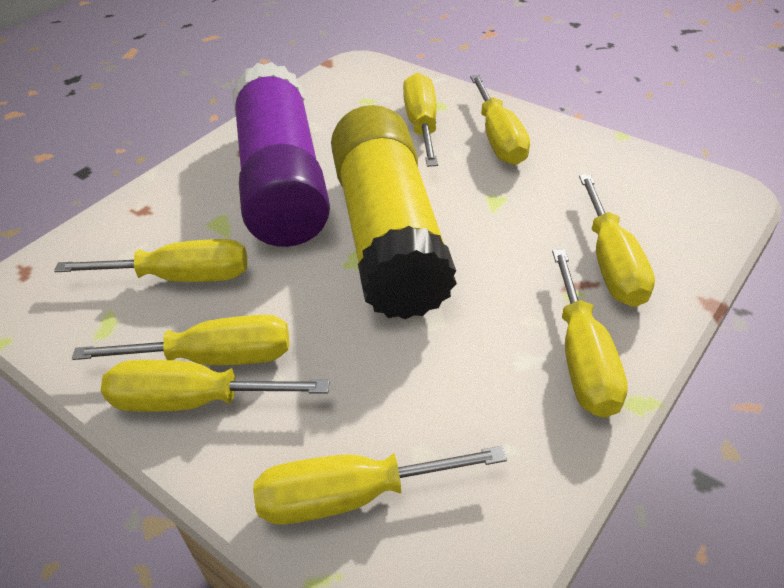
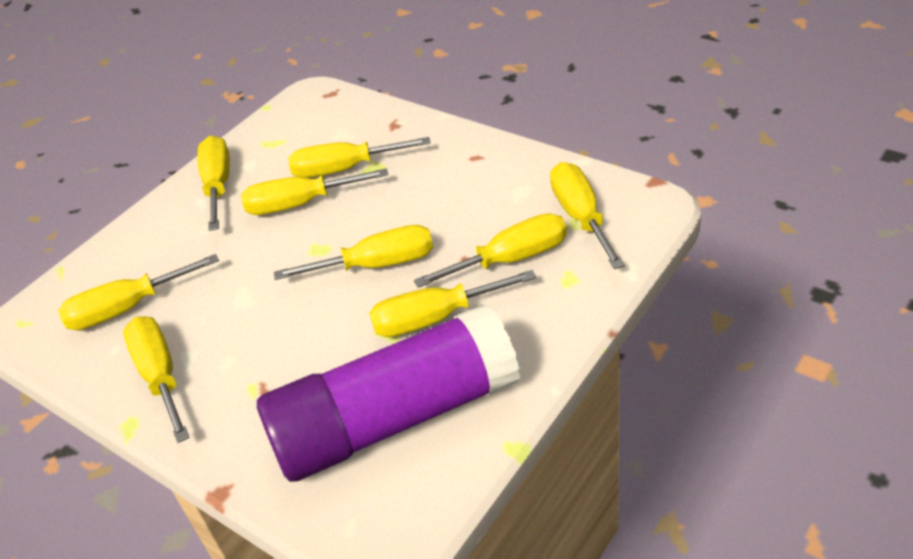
yellow glue stick: [331,105,457,319] = 1 -> none = 0
yellow screwdriver: [54,239,247,282] [72,315,289,365] [101,360,330,412] [253,446,507,525] [403,73,438,167] [470,75,530,165] [552,249,628,418] [579,174,655,307] = 8 -> [58,254,219,330] [123,316,190,443] [197,136,230,231] [241,168,388,215] [274,225,433,280] [288,137,431,178] [369,270,536,337] [414,213,567,288] [550,162,625,269] = 9

